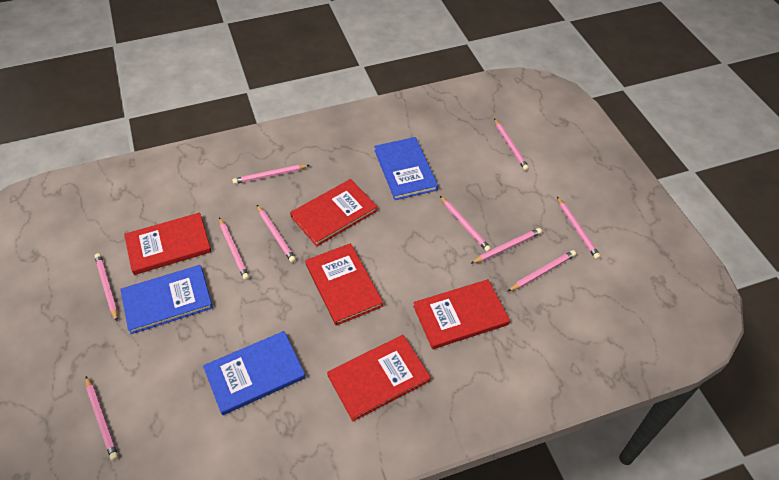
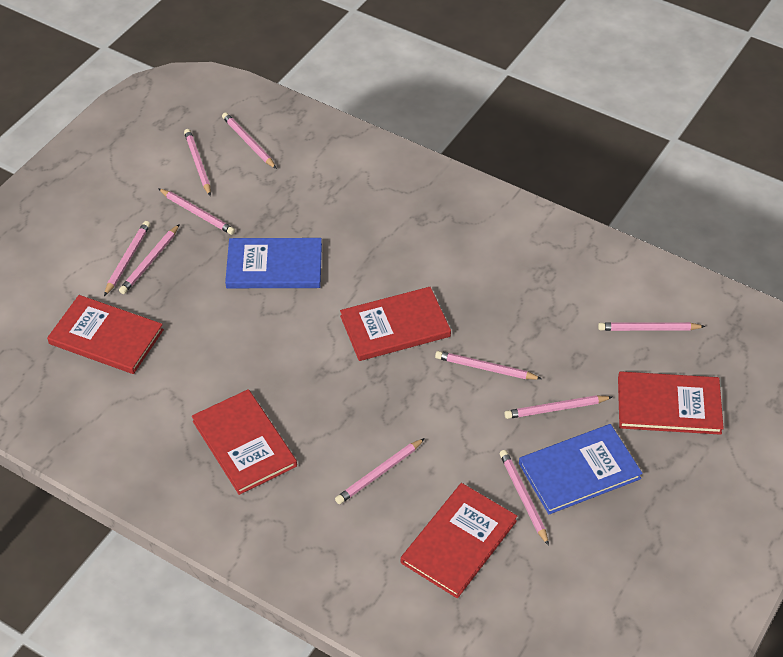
blue book: [120,265,213,334] [203,331,306,415] [374,137,438,200] = 3 -> [225,238,322,288] [519,424,643,514] = 2

